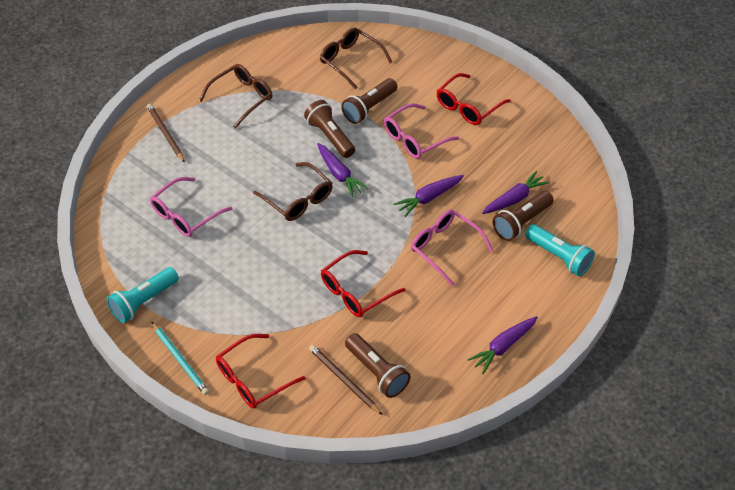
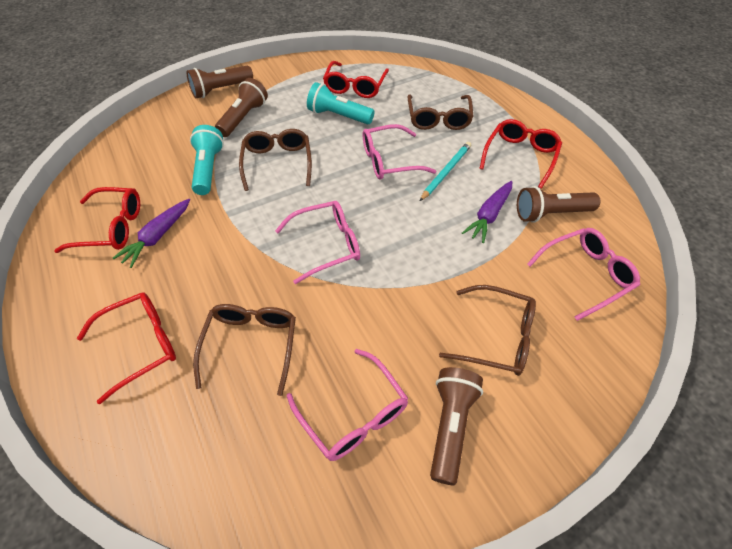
brown glasses: [199,64,272,129] [253,162,333,221] [320,28,392,89] = 3 -> [193,304,296,396] [239,129,312,191] [407,94,474,130] [439,285,536,376] = 4
brown pencil: [147,104,185,163] [309,345,383,415] = 2 -> none = 0
pink glasses: [150,177,233,237] [384,103,459,159] [411,210,493,286] = 3 -> [275,201,360,284] [287,349,409,461] [362,124,436,180] [527,228,640,321] = 4
purple carrot: [317,143,369,197] [394,175,464,217] [467,316,538,374] [482,171,550,214] = 4 -> [113,199,190,268] [462,181,512,243] = 2
red glasses: [216,334,305,409] [321,250,405,317] [437,73,510,125] = 3 -> [54,187,140,253] [77,292,176,404] [323,61,389,98] [479,119,562,189] = 4

